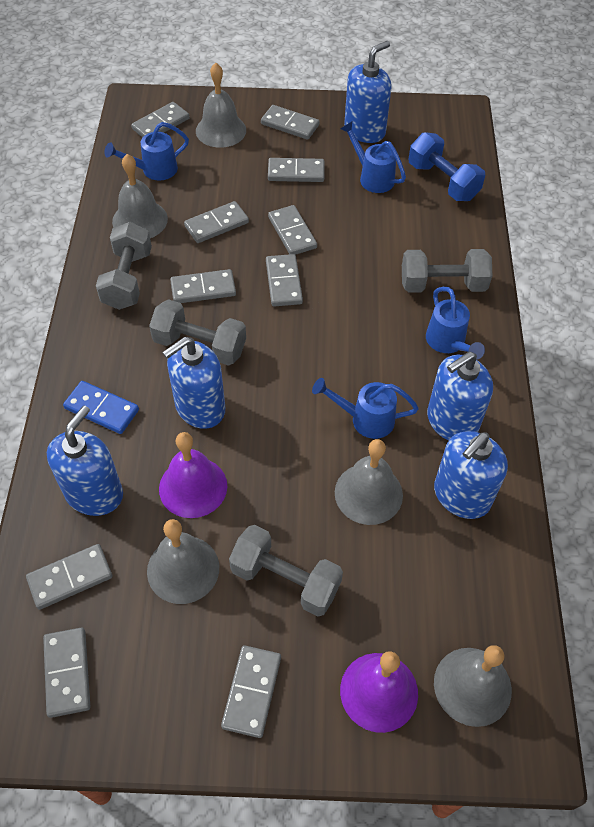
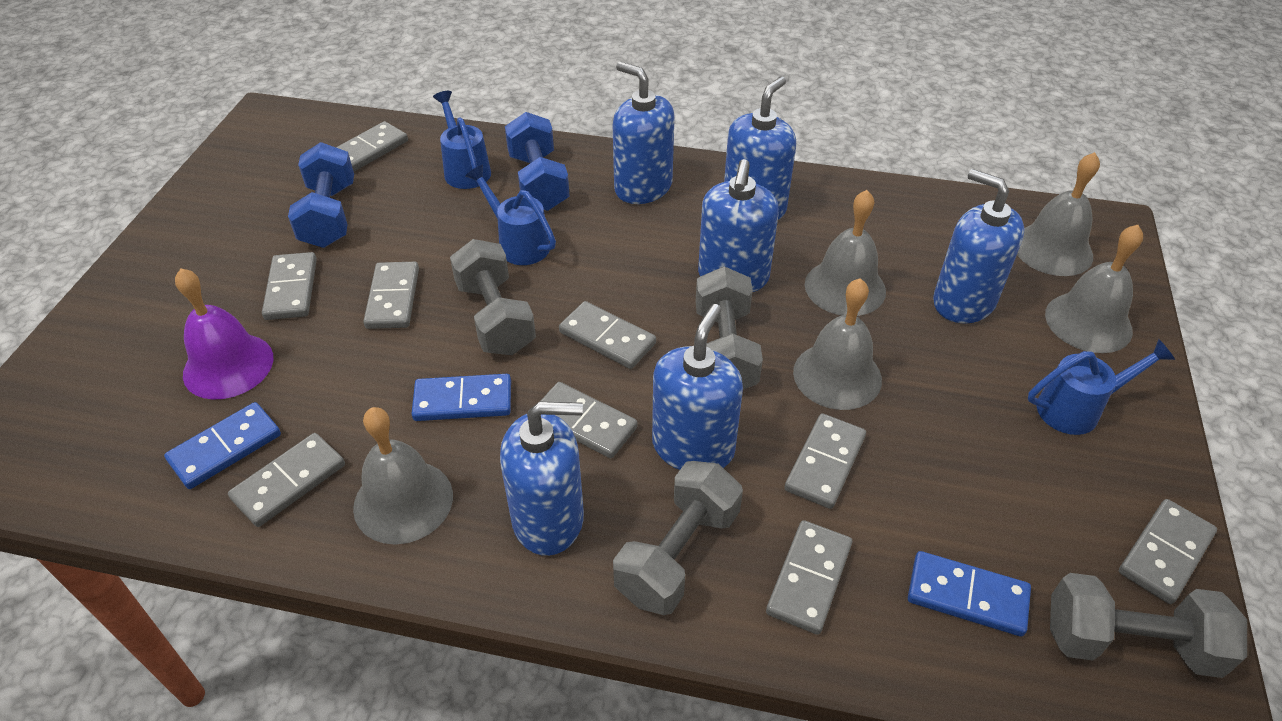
blue domino: [63,381,139,434] = 1 -> [164,402,281,489] [412,374,511,421] [908,551,1031,637] = 3
blue dumbbell: [409,132,485,201] = 1 -> [288,142,354,248] [505,112,570,211] = 2
blue soap dispenser: [47,405,123,516] [162,337,225,429] [344,41,392,143] [427,352,493,441] [434,431,508,519] = 5 -> [500,402,584,556] [613,62,675,204] [652,304,743,470] [698,159,779,292] [724,76,796,220] [933,169,1024,324] = 6
blue watering can: [104,122,189,181] [312,378,419,439] [341,121,406,193] [426,287,485,360] = 4 -> [433,91,491,189] [465,165,556,265] [1028,339,1175,435] = 3
grey domino: [26,544,112,610] [43,628,91,718] [131,102,189,138] [170,269,236,303] [184,201,249,243] [221,645,281,738] [261,105,320,140] [266,254,303,306] [268,158,324,182] [268,205,317,255] = 10 -> [228,433,345,527] [262,252,317,320] [336,121,408,171] [363,262,419,329] [540,382,638,458] [559,301,656,369] [766,520,852,635] [785,413,866,509] [1119,499,1217,604] = 9
purple bell: [159,432,227,518] [340,651,418,733] = 2 -> [175,268,273,399] = 1

